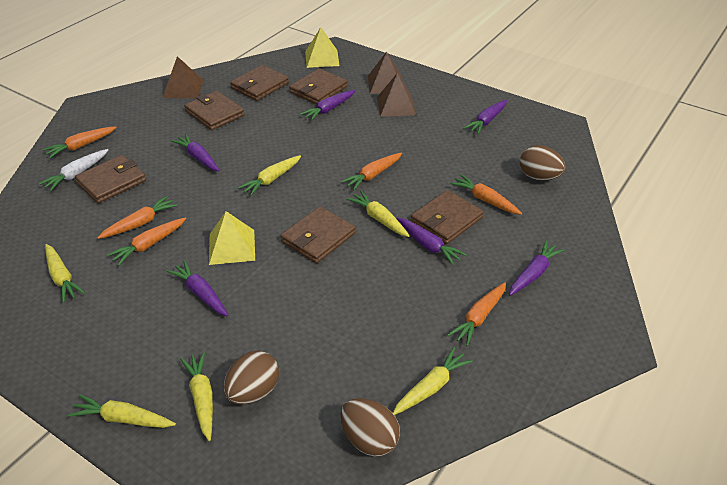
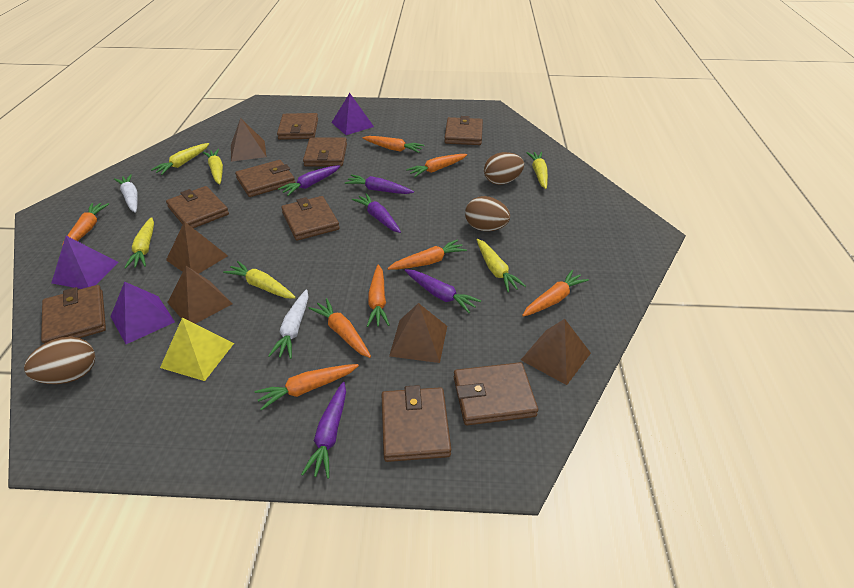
brown pyramid: [163,56,204,98] [368,52,402,94] [377,73,416,117] = 3 -> [166,221,228,274] [167,266,233,324] [231,118,266,162] [389,303,447,363] [521,319,591,385] = 5
brown wallet: [75,155,146,203] [184,91,245,130] [230,65,289,101] [280,206,356,263] [289,68,348,105] [410,190,484,244] = 6 -> [41,285,106,344] [166,186,229,228] [235,160,295,197] [277,113,318,140] [281,196,339,241] [303,137,347,166] [382,385,451,462] [444,116,483,145] [454,362,538,425] = 9
orange carrot: [43,126,117,158] [97,196,178,239] [107,217,186,266] [341,153,402,190] [448,282,506,346] [450,175,522,215] = 6 -> [62,203,109,246] [254,364,359,411] [308,298,371,358] [362,136,424,153] [367,264,390,327] [387,239,467,270] [406,154,467,177] [522,270,589,317] = 8
purple carrot: [166,260,228,316] [171,134,220,171] [300,90,355,121] [396,217,467,266] [464,100,507,134] [509,241,565,296] = 6 -> [278,165,340,196] [301,382,346,479] [345,174,414,194] [352,193,401,233] [405,269,481,313] = 5
purple pyramid: none = 0 -> [52,236,119,289] [110,282,175,344] [331,93,374,135] = 3
white carrot: [39,149,108,191] = 1 -> [114,174,138,213] [268,289,309,359] = 2
yellow pyramid: [209,211,255,265] [305,27,340,68] = 2 -> [160,318,234,381] = 1

